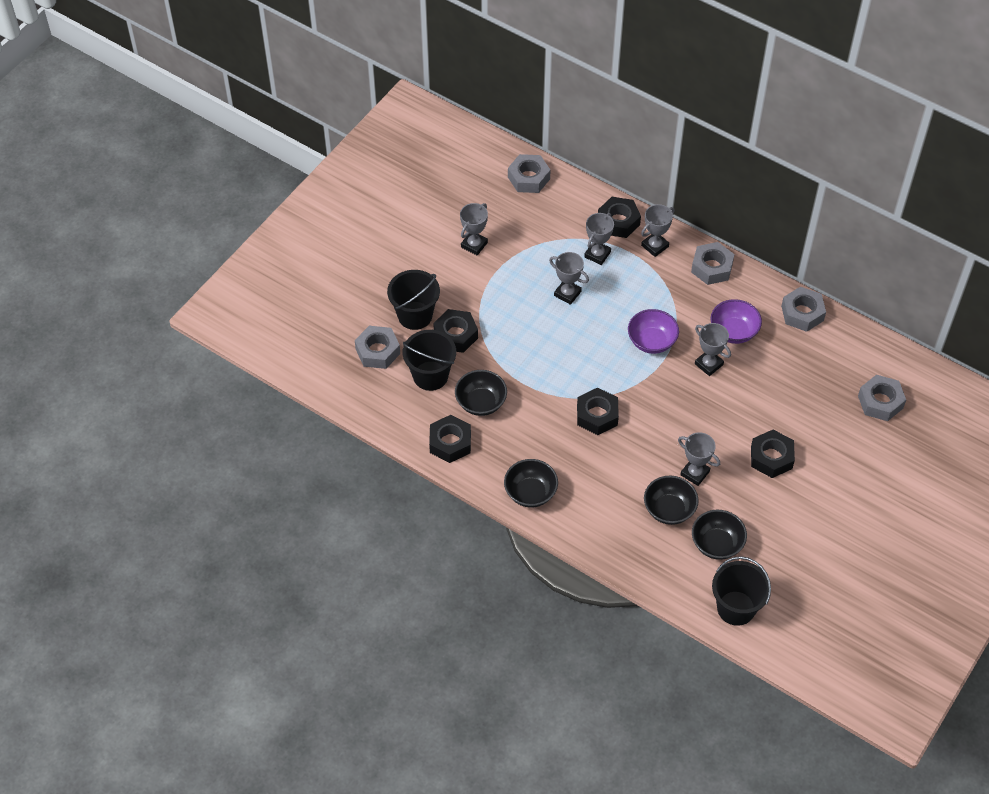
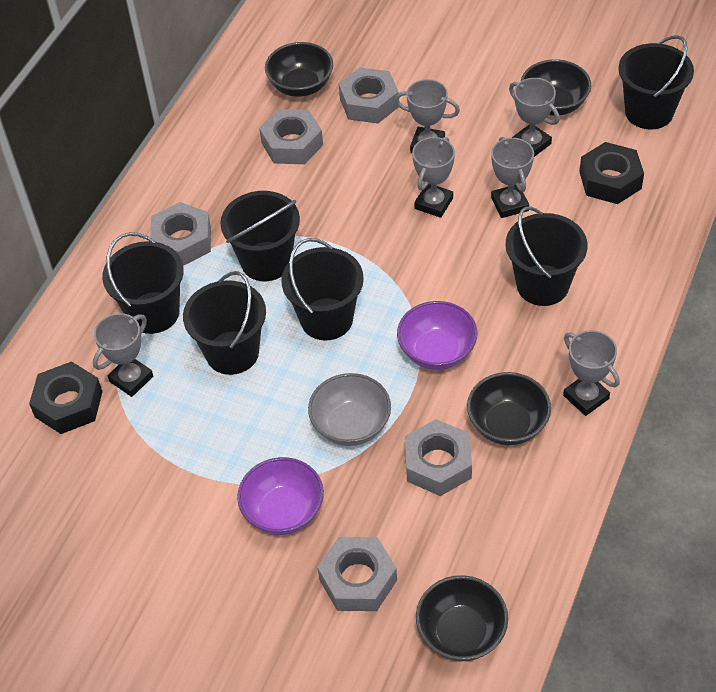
black bucket: [387,270,440,330] [403,330,456,391] [712,556,771,626] = 3 -> [102,232,184,334] [183,271,266,375] [220,191,300,281] [281,238,364,341] [506,206,587,306] [618,35,694,129] = 6
black nut: [429,415,471,463] [433,309,478,353] [577,387,619,435] [598,197,641,238] [751,430,795,478] = 5 -> [29,361,103,434] [580,142,644,204] = 2
grey bowl: none = 0 -> [308,373,391,446] = 1

